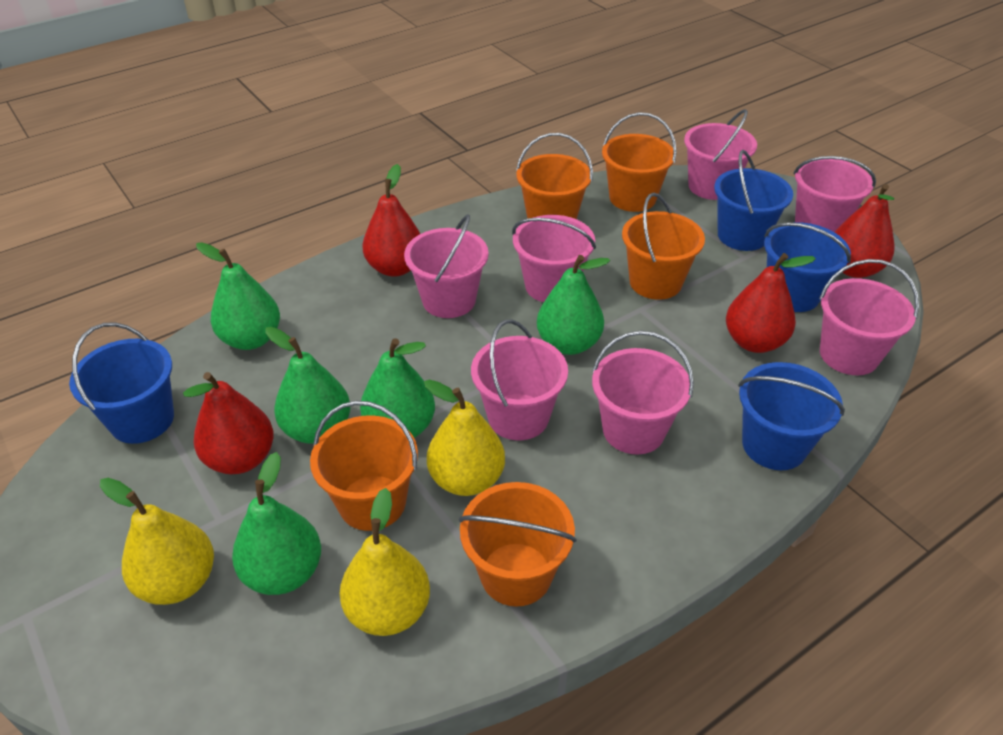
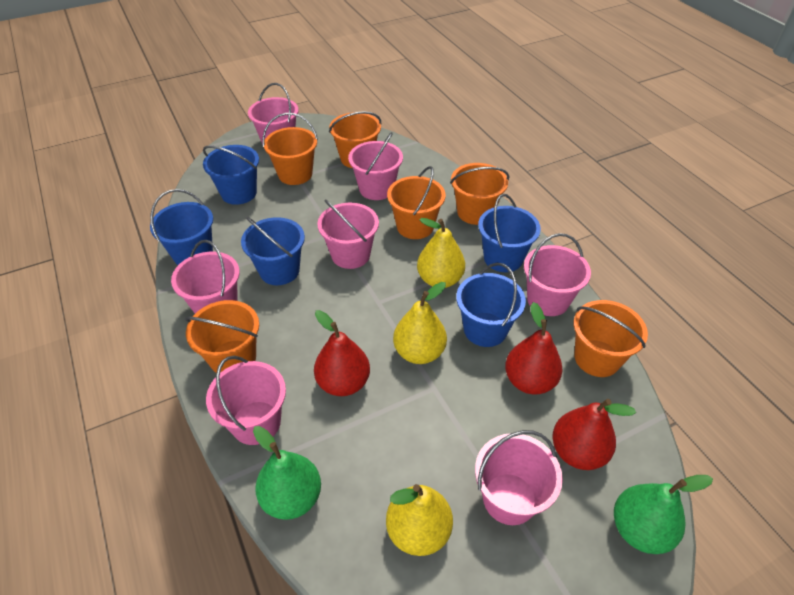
blue bucket: [69,322,174,444] [714,150,793,251] [738,362,845,470] [764,222,851,312] = 4 -> [150,189,213,265] [203,145,259,205] [241,217,305,285] [456,263,526,347] [478,194,541,272] = 5
green pear: [196,242,280,350] [232,452,321,595] [265,327,351,444] [360,338,435,438] [537,255,610,355] = 5 -> [253,426,321,520] [614,475,713,554] = 2
orange bucket: [310,401,418,531] [459,482,576,607] [516,133,593,219] [602,112,677,212] [622,193,705,300] = 5 -> [184,300,259,373] [262,113,318,185] [329,112,381,168] [387,166,446,239] [450,163,509,225] [574,300,648,377] = 6
red pear: [183,372,274,474] [362,164,420,277] [726,253,816,353] [835,184,894,278] = 4 -> [314,310,370,396] [505,302,562,394] [552,399,636,470] = 3

